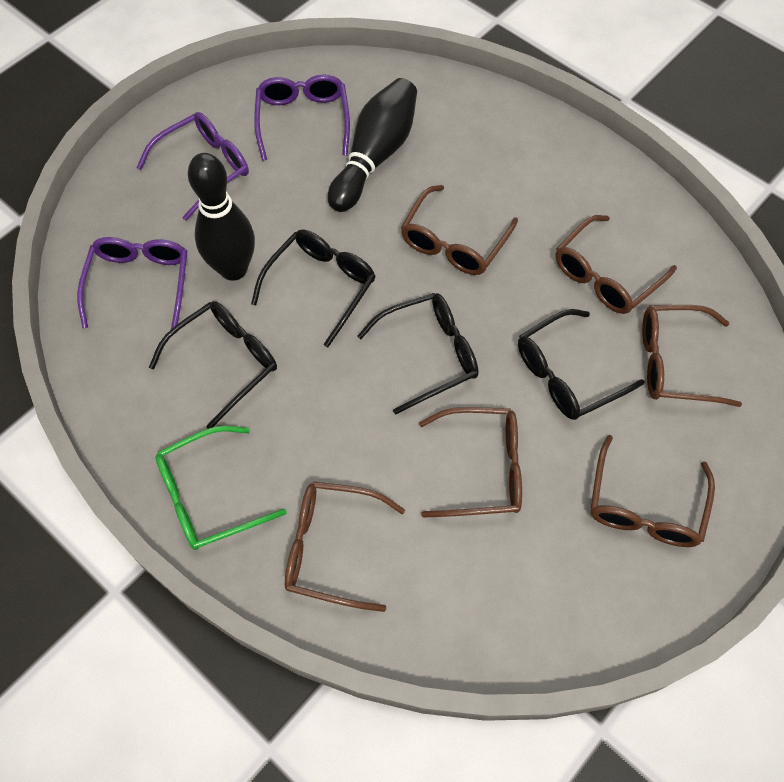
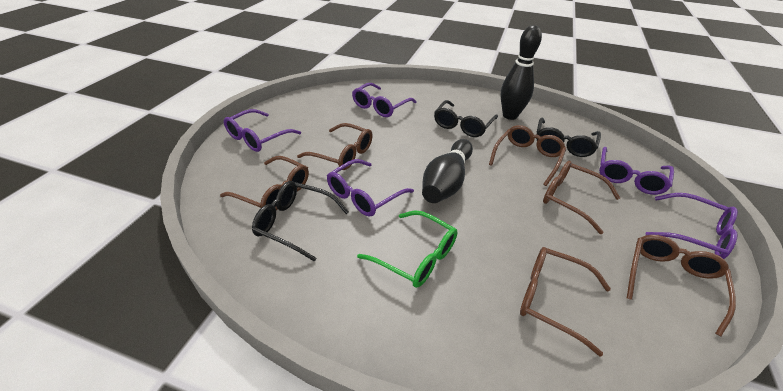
black glasses: [149,301,277,429] [251,230,376,347] [358,293,479,414] [518,309,645,420] = 4 -> [252,181,349,262] [434,100,498,137] [536,118,601,157] = 3
purple glasses: [77,237,187,329] [136,112,249,221] [254,74,350,161] = 3 -> [224,109,301,152] [327,159,414,217] [352,83,417,117] [599,147,674,195] [646,193,738,259] = 5

